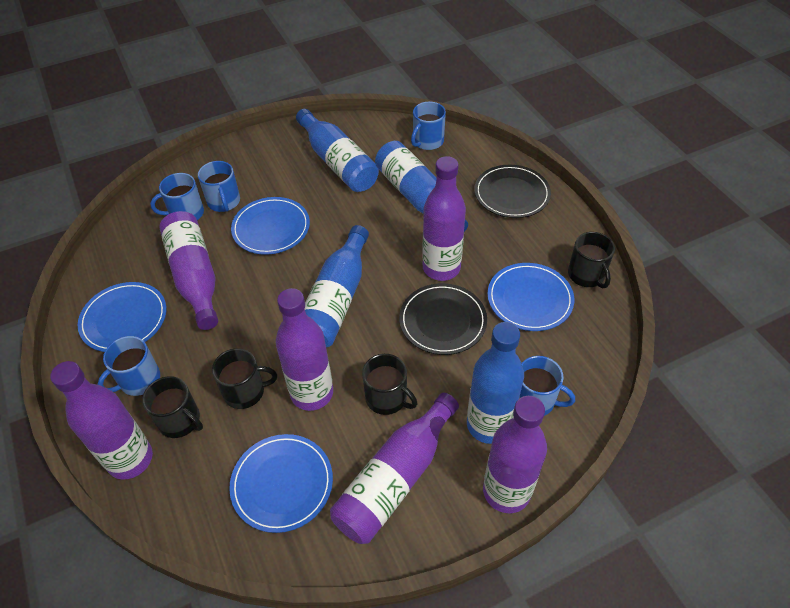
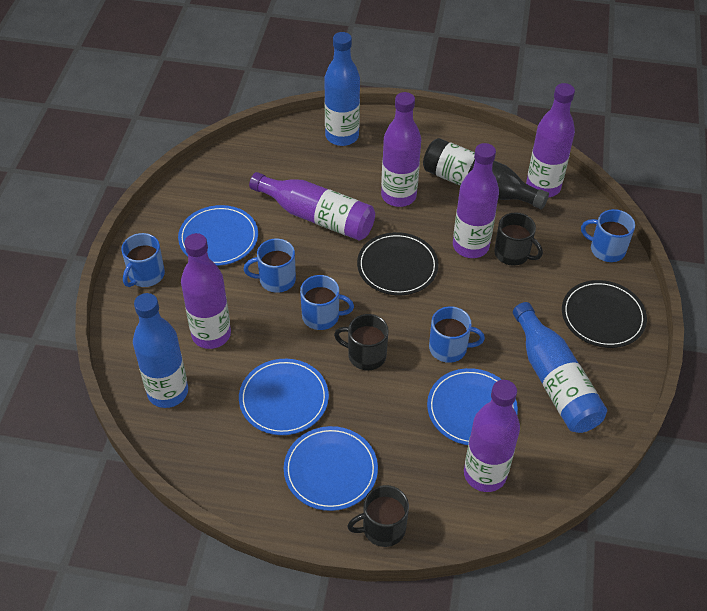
black bottle: none = 0 -> [423,138,549,209] = 1
black mug: [142,376,203,438] [212,348,277,409] [362,354,417,415] [568,232,615,288] = 4 -> [334,314,388,370] [347,485,409,547] [494,212,543,266] = 3
blue bottle: [296,109,379,192] [305,225,369,347] [375,141,468,232] [467,322,524,444] = 4 -> [133,293,188,408] [324,32,360,146] [513,302,607,433] = 3

